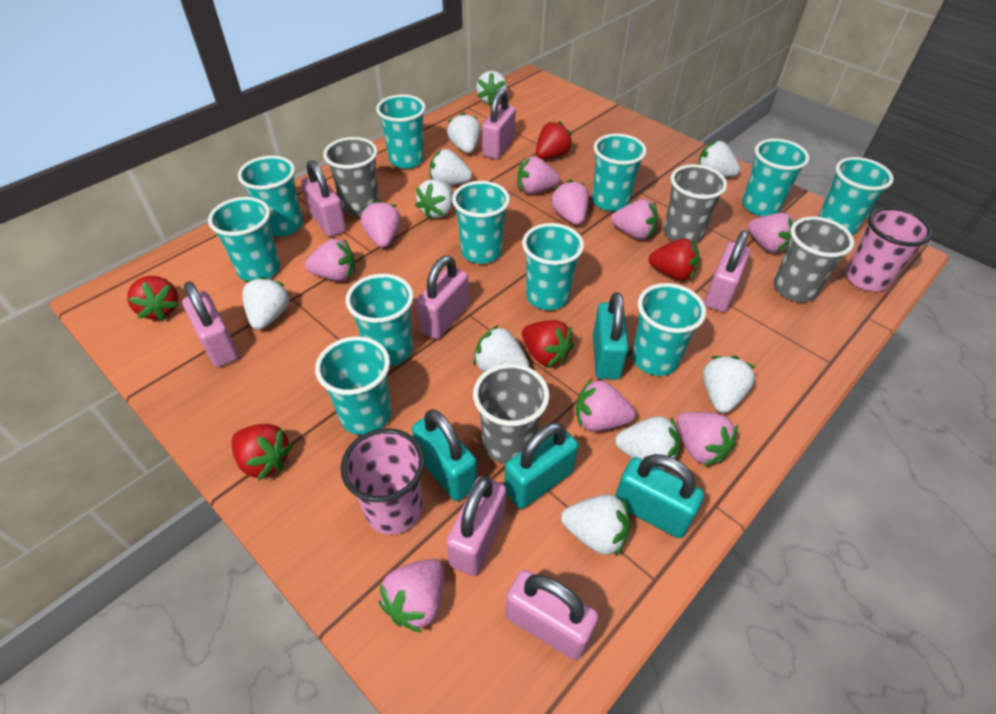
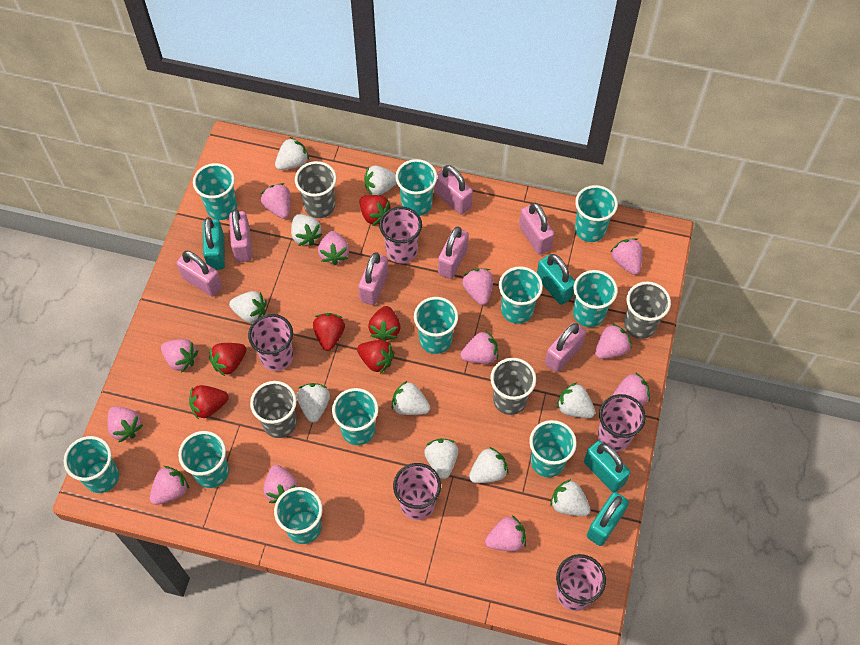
pink cup: [340,428,425,534] [846,207,932,291] = 2 -> [248,314,293,371] [379,206,422,264] [393,463,441,520] [556,554,606,611] [597,394,646,452] = 5
pink strawberry: [305,239,355,281] [361,200,401,248] [378,559,444,633] [517,156,560,194] [551,180,589,225] [576,378,636,431] [611,199,658,240] [676,412,738,466] [748,213,797,253] = 9 -> [107,406,143,442] [150,466,189,505] [161,339,198,373] [261,183,291,219] [263,465,298,503] [318,231,349,265] [460,331,498,364] [462,268,493,305] [485,516,526,551] [595,323,632,359] [611,238,642,275] [612,372,650,406] = 12
red strawberry: [127,276,180,321] [231,424,293,481] [522,320,574,367] [536,121,573,159] [649,238,700,281] = 5 -> [189,385,229,419] [209,343,246,376] [313,313,345,351] [357,340,395,373] [359,195,391,226] [368,306,401,341] = 6

